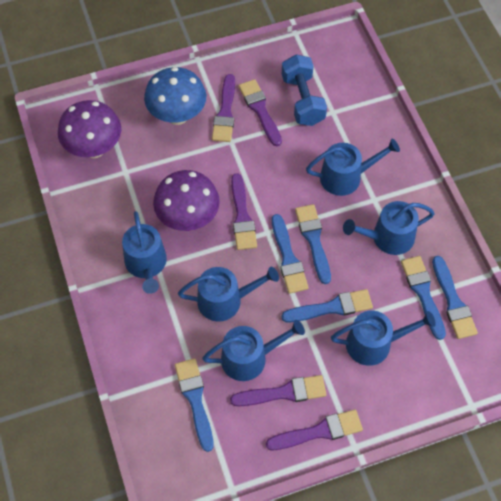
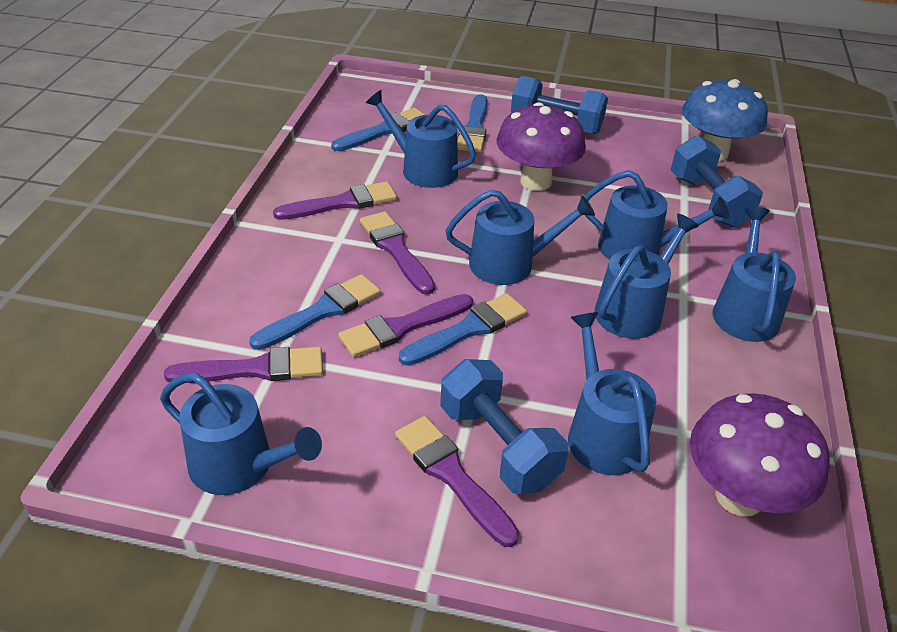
blue brush: [175,358,214,452] [272,214,309,294] [281,289,373,322] [295,204,331,284] [401,256,446,340] [432,256,478,339] = 6 -> [249,274,381,350] [331,108,425,151] [399,293,527,366] [457,94,487,152] = 4
blue dumbbell: [282,54,327,126] = 1 -> [440,359,568,494] [511,76,608,134] [671,135,763,227] = 3
blue watering can: [122,211,167,294] [178,267,279,321] [202,320,305,381] [306,139,400,196] [331,310,436,366] [343,201,435,255] = 6 -> [160,373,322,495] [366,90,476,188] [445,189,595,285] [568,312,656,475] [584,170,729,260] [595,214,699,339] [713,207,796,342] = 7

